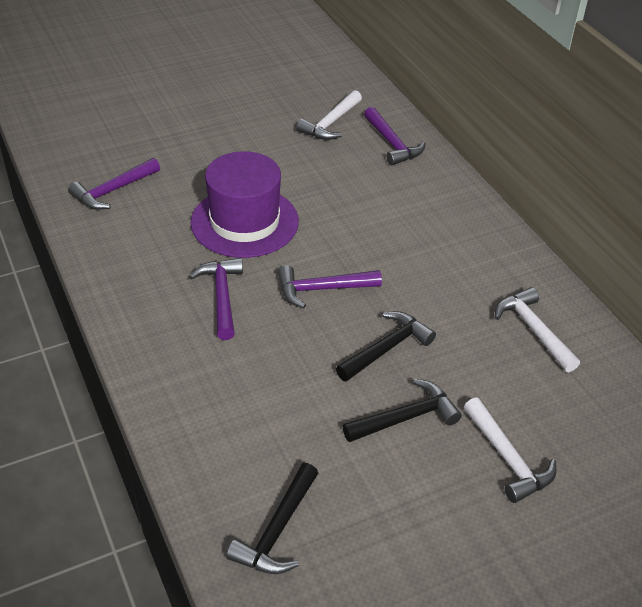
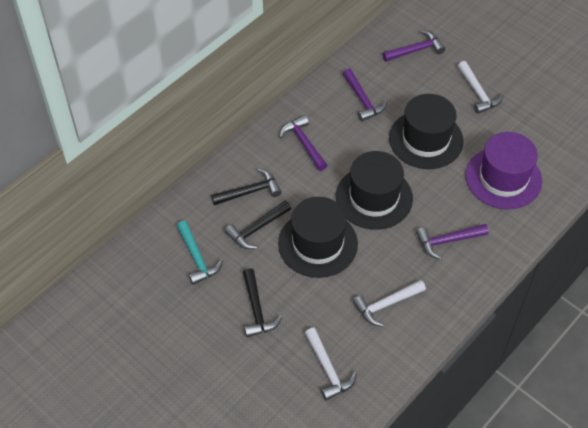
black hat: none = 0 -> [278,197,358,278] [336,151,413,230] [389,94,464,169] = 3
turquoise hammer: none = 0 -> [177,221,223,285] = 1

